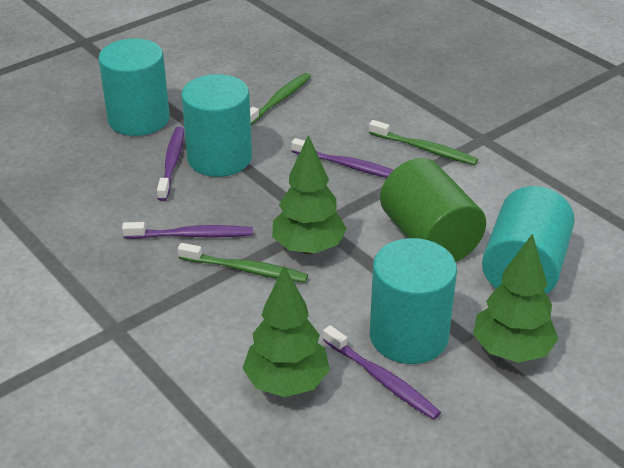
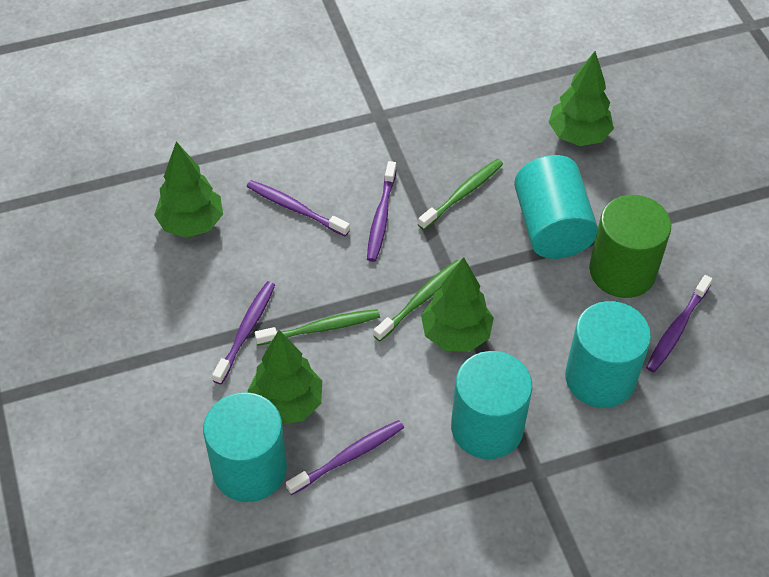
green tree: [242,266,330,397] [272,135,347,254] [473,234,558,363] = 3 -> [154,141,223,238] [248,330,322,424] [421,257,494,352] [549,51,614,146] = 4
purple toothbrush: [122,222,253,239] [157,127,184,201] [292,138,394,178] [323,325,441,420] = 4 -> [212,281,275,384] [247,180,350,236] [286,420,404,495] [367,161,396,262] [646,275,712,373] = 5

